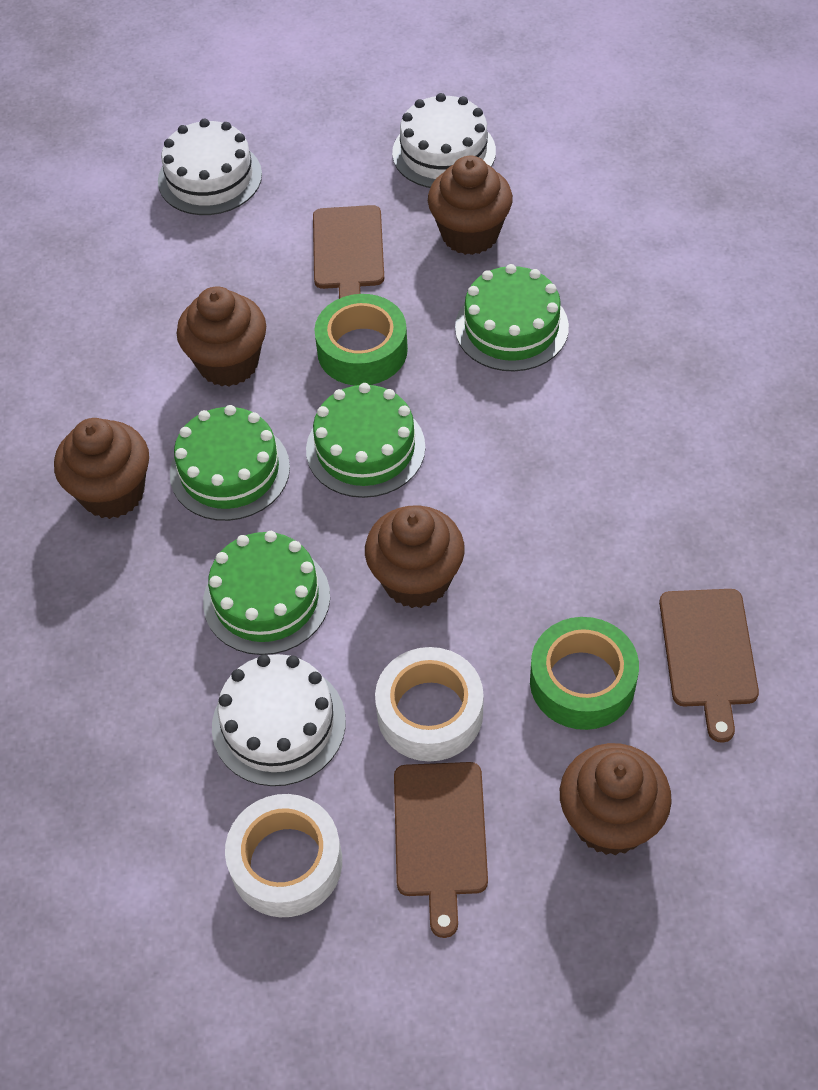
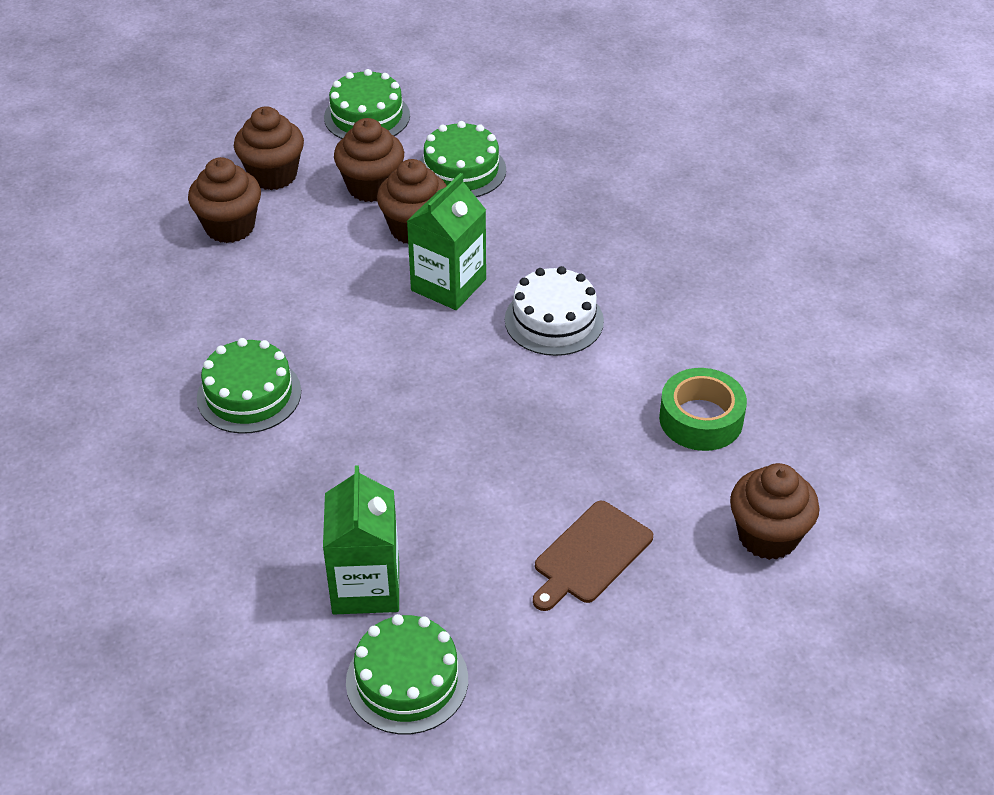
brown cutting board: [313,205,384,299] [394,762,488,938] [659,589,759,743] = 3 -> [533,501,653,611] = 1
green carton: none = 0 -> [323,465,399,615] [407,173,486,310] = 2
green tape: [314,294,408,386] [530,617,639,730] = 2 -> [659,368,747,451] = 1
white cake: [158,118,262,215] [212,654,346,786] [392,93,496,188] = 3 -> [505,266,604,356] = 1
white tape: [225,794,342,917] [375,647,484,762] = 2 -> none = 0

